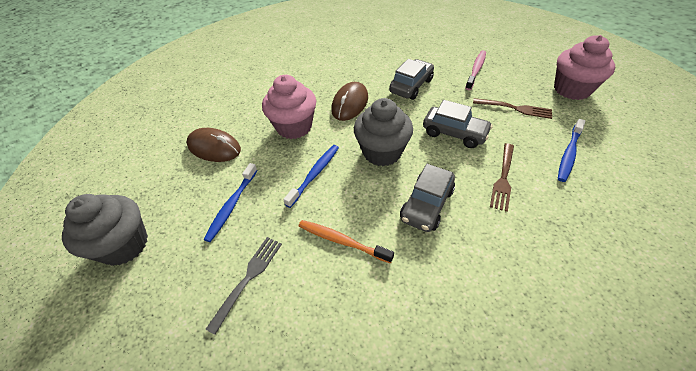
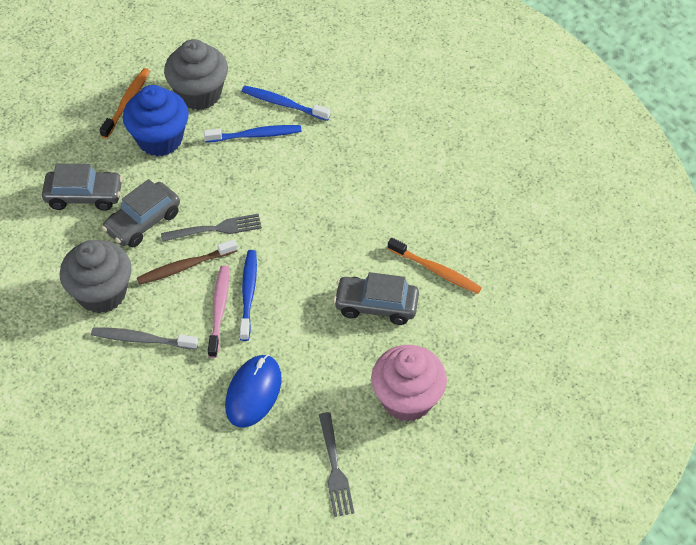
blue cupcake: none = 0 -> [123,85,189,156] = 1
blue mouse: none = 0 -> [225,355,282,428] = 1
brown fork: [473,98,552,119] [490,143,514,212] = 2 -> none = 0
brown mouse: [186,128,241,162] [331,82,368,121] = 2 -> none = 0
brown toothbrush: none = 0 -> [137,239,237,285] = 1
grey fork: [205,237,282,335] = 1 -> [161,214,262,242] [319,412,354,517] = 2
grey toothbrush: none = 0 -> [91,327,198,350] = 1
orange toothbrush: [299,220,394,264] = 1 -> [100,68,150,139] [388,238,482,294] = 2
pink cupcake: [262,75,316,139] [554,35,615,100] = 2 -> [371,345,447,422] = 1

